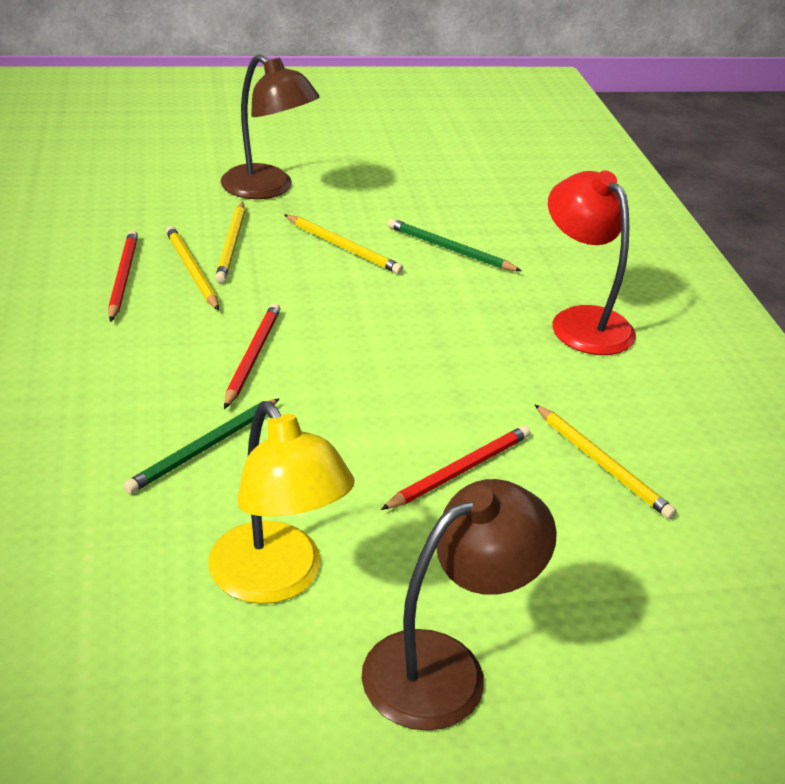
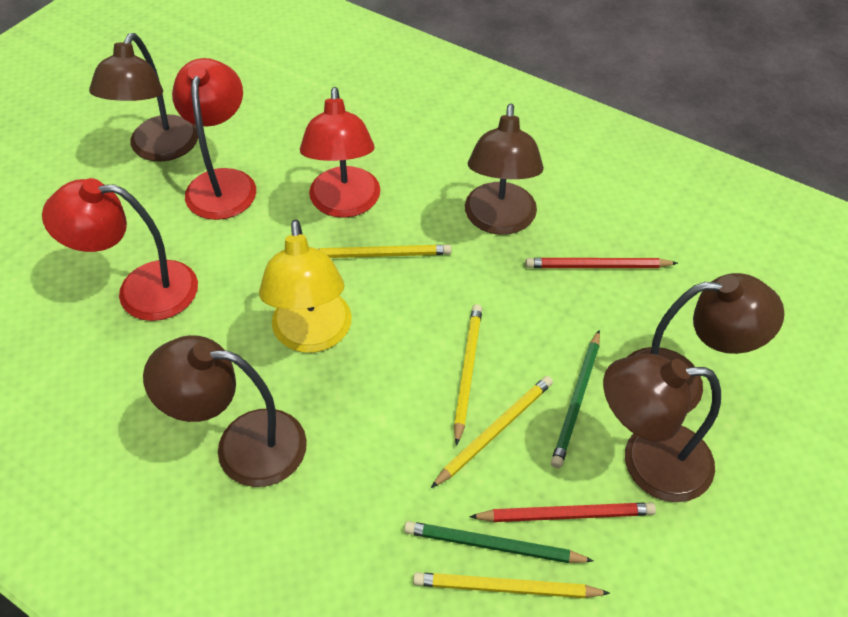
brown lamp: [221,54,320,199] [362,479,557,731] = 2 -> [89,33,198,162] [143,335,307,487] [465,104,544,235] [603,354,721,502] [627,273,785,413] = 5
red lamp: [548,171,636,355] = 1 -> [42,178,198,321] [172,58,256,220] [300,87,380,218] = 3
red pencil: [108,230,138,322] [224,303,280,409] [381,426,530,510] = 3 -> [469,502,656,522] [525,258,678,268] = 2

